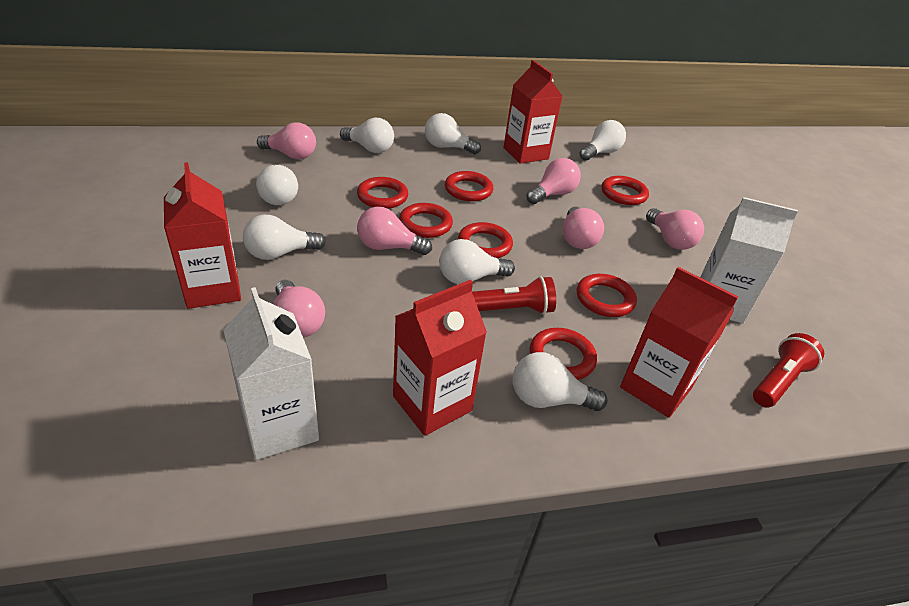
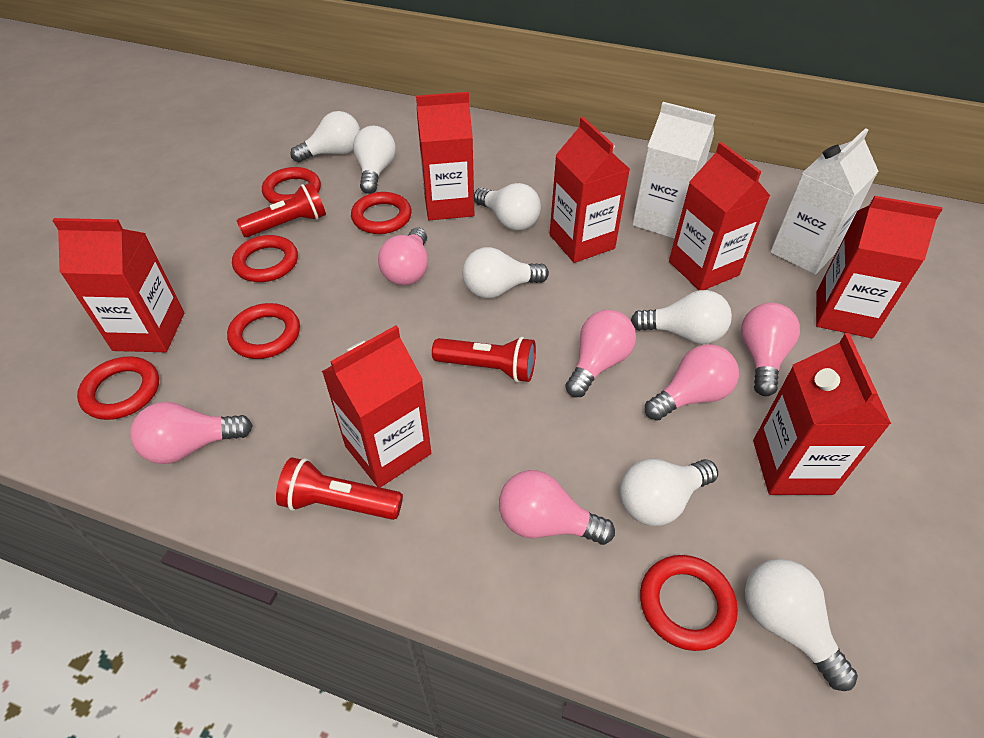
red carton: [164,162,241,309] [393,280,487,436] [503,60,562,164] [620,267,738,418] = 4 -> [52,218,184,352] [322,325,431,488] [416,92,474,220] [550,117,630,263] [669,142,770,290] [753,333,891,495] [816,196,942,338] = 7
red flashlight: [472,276,556,314] [753,333,824,408] = 2 -> [237,182,326,237] [276,457,403,520] [432,337,536,382] = 3
red ring: [357,177,408,209] [399,203,453,238] [445,171,493,201] [458,222,513,258] [529,328,597,380] [577,274,637,317] [601,176,649,205] = 7 -> [77,356,159,420] [227,303,300,359] [232,235,298,282] [262,167,321,204] [351,192,412,234] [640,555,738,651] = 6

